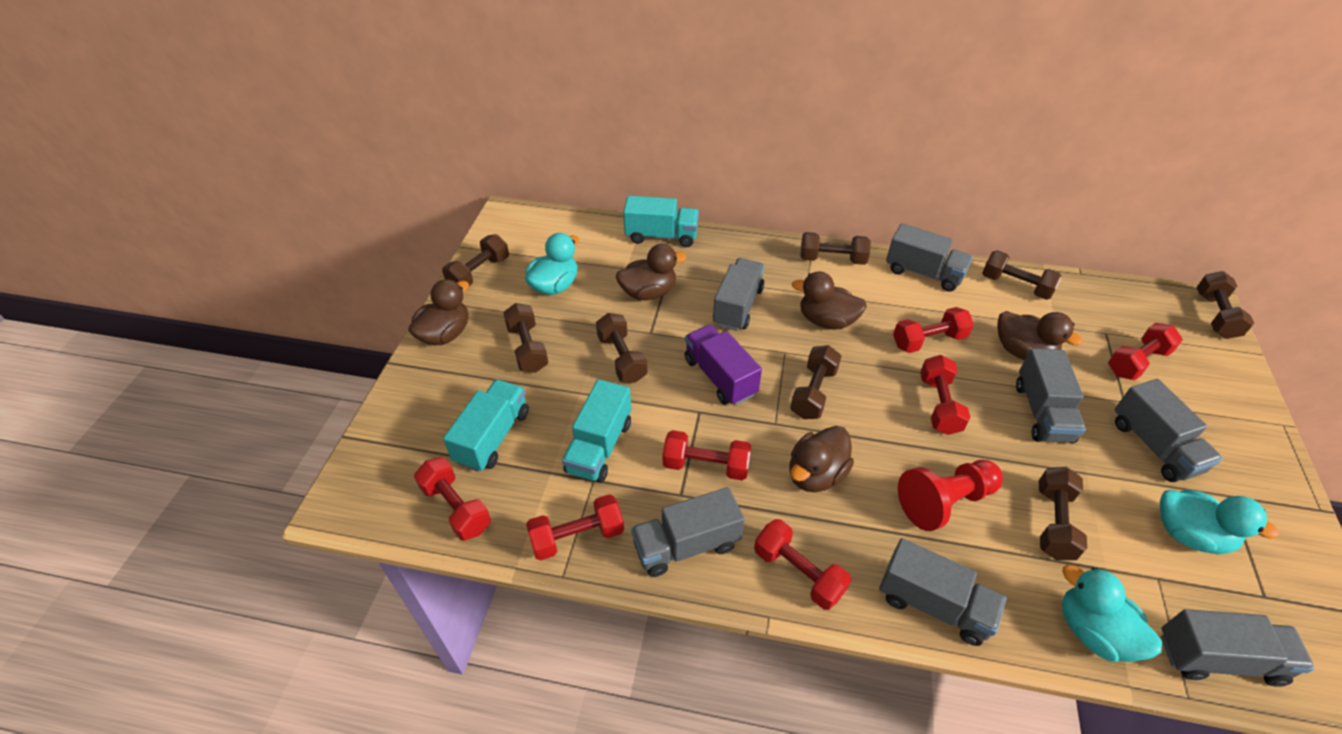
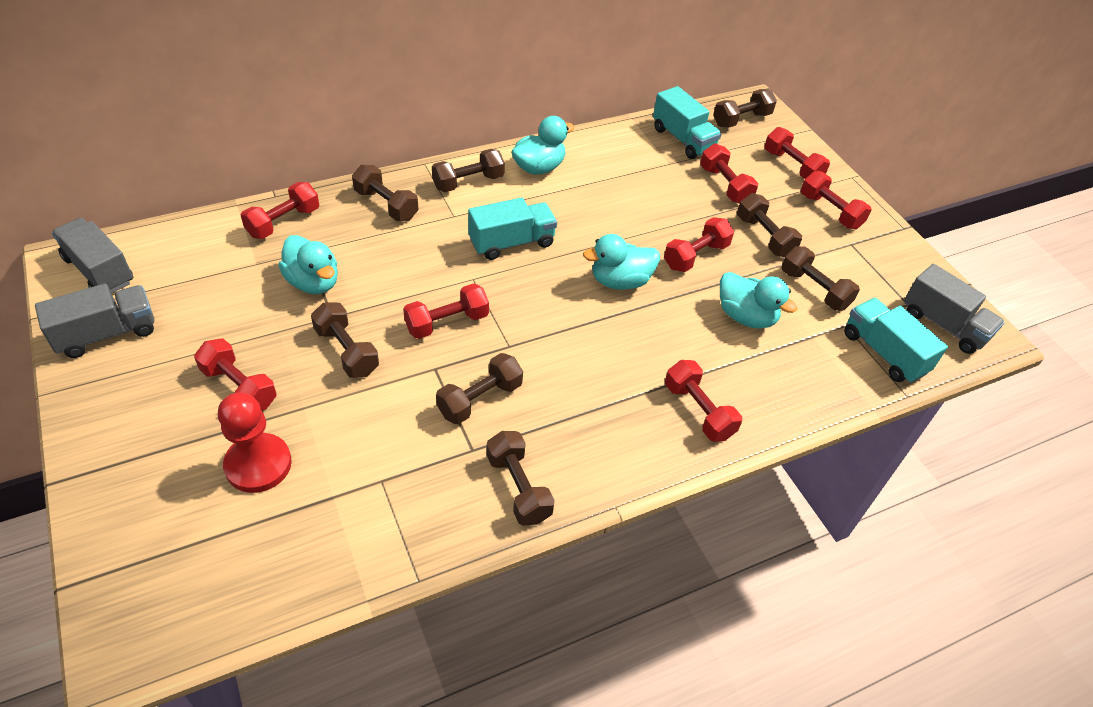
brown duck: [408,279,469,345] [616,244,687,300] [789,426,854,492] [792,271,867,330] [997,311,1083,360] = 5 -> none = 0
grey truck: [631,487,745,577] [713,258,765,331] [879,538,1006,646] [886,223,973,292] [1016,349,1086,443] [1115,379,1222,482] [1161,609,1314,687] = 7 -> [35,284,154,358] [52,218,133,294] [904,264,1005,354] = 3
purple truck: [685,325,762,406] = 1 -> none = 0
red dumbbell: [414,457,491,541] [526,494,624,560] [663,430,751,480] [754,519,852,610] [893,307,974,353] [920,355,971,435] [1108,323,1183,380] = 7 -> [194,339,277,411] [241,182,319,239] [403,283,489,339] [664,217,734,272] [665,360,742,442] [700,144,758,204] [764,127,830,179] [801,171,871,229] = 8
turquoise duck: [525,233,579,295] [1062,565,1162,662] [1160,489,1279,554] = 3 -> [278,235,338,294] [511,116,574,175] [583,234,660,290] [720,272,797,329] = 4

